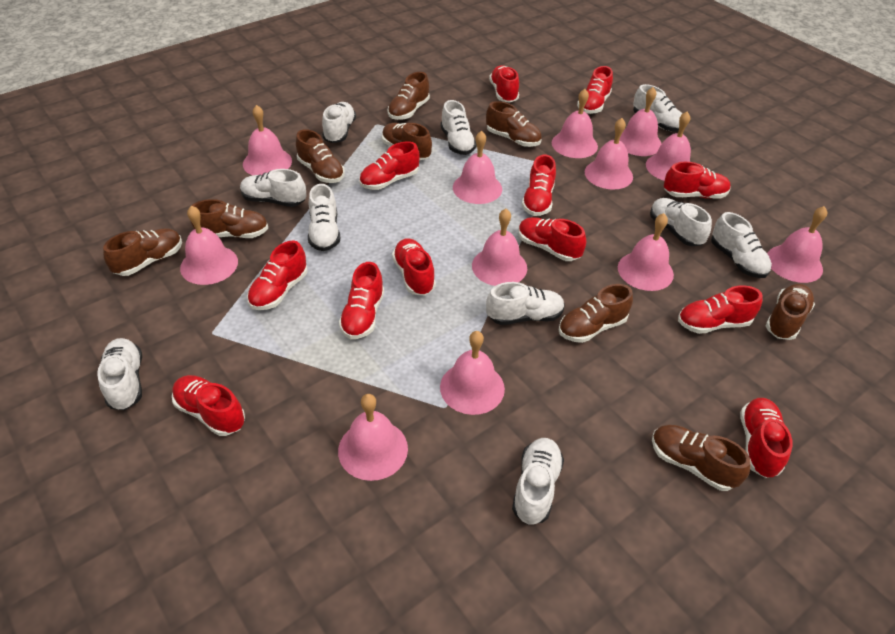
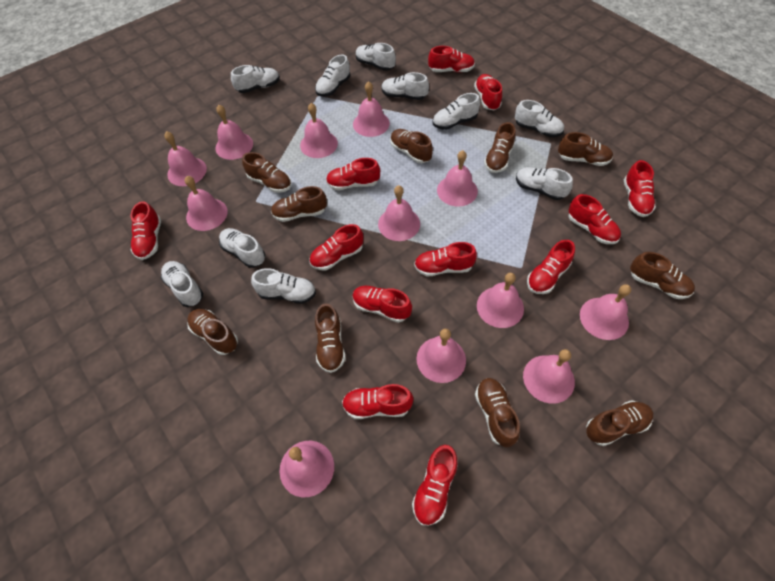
brown shoe: [103,228,182,276] [191,199,268,238] [296,129,345,183] [382,123,432,160] [388,72,430,120] [486,101,542,147] [559,284,633,343] [652,425,751,491] [766,284,815,340] = 9 -> [187,309,238,355] [242,152,291,193] [271,186,327,222] [315,303,345,373] [390,129,433,163] [475,378,520,447] [484,122,516,173] [558,132,613,166] [586,400,653,446] [630,252,695,299] = 10

